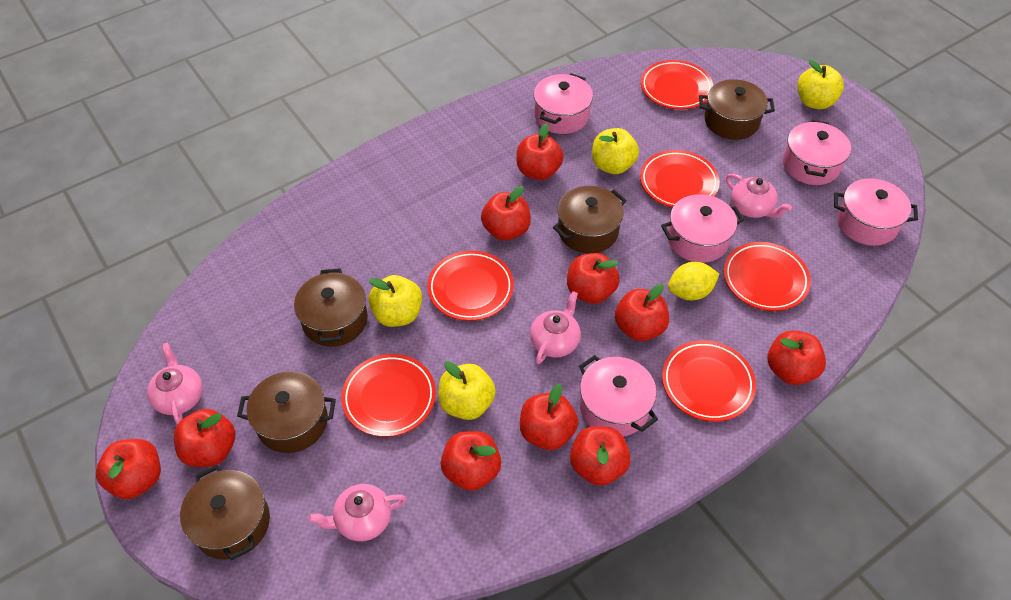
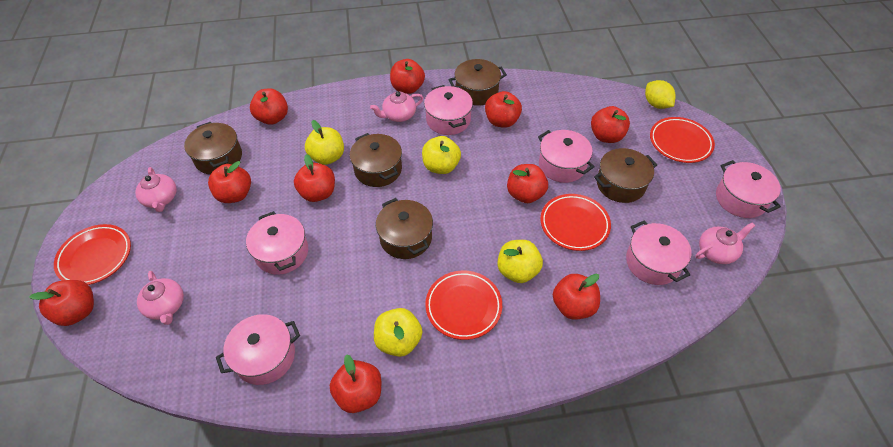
pink pot: [534,73,593,134] [579,355,658,437] [661,194,744,263] [783,120,851,185] [834,178,918,246] = 5 -> [216,314,300,385] [246,211,308,275] [424,85,473,135] [538,130,594,183] [626,221,692,285] [716,160,781,218] = 6
red plate: [341,354,436,437] [427,251,514,321] [640,150,720,208] [641,60,713,109] [662,340,756,422] [724,242,811,311] = 6 -> [54,224,131,285] [425,270,502,340] [540,194,611,251] [650,117,715,163] = 4

